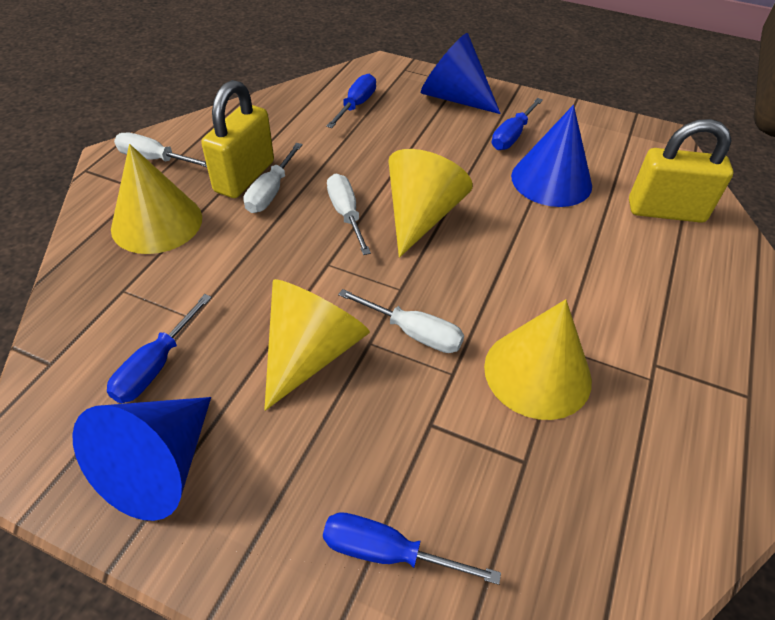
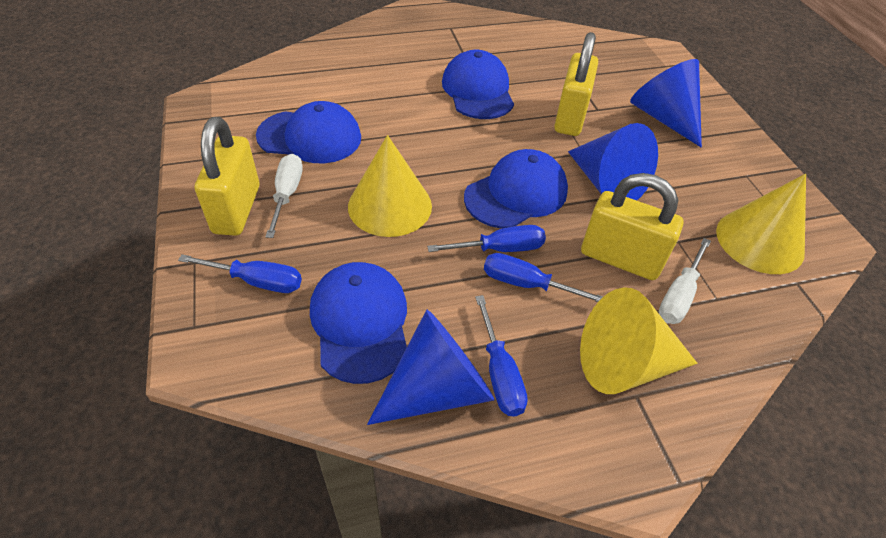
blue cap: none = 0 -> [256,101,361,163] [310,262,407,384] [442,50,514,119] [464,149,568,229] = 4
white screwdriver: [114,133,207,167] [244,143,303,213] [327,174,371,255] [338,289,464,353] = 4 -> [265,154,303,238] [659,238,711,324] = 2
yellow cone: [111,144,202,254] [264,279,370,411] [388,149,473,258] [484,299,592,420] = 4 -> [348,135,432,237] [580,287,698,394] [716,174,806,274] = 3
yellow padlock: [201,80,274,198] [629,119,734,223] = 2 -> [195,117,260,236] [554,32,598,136] [581,173,684,280] = 3

